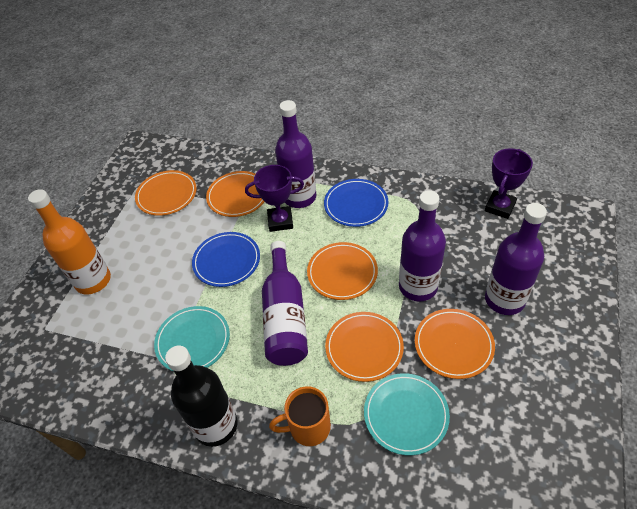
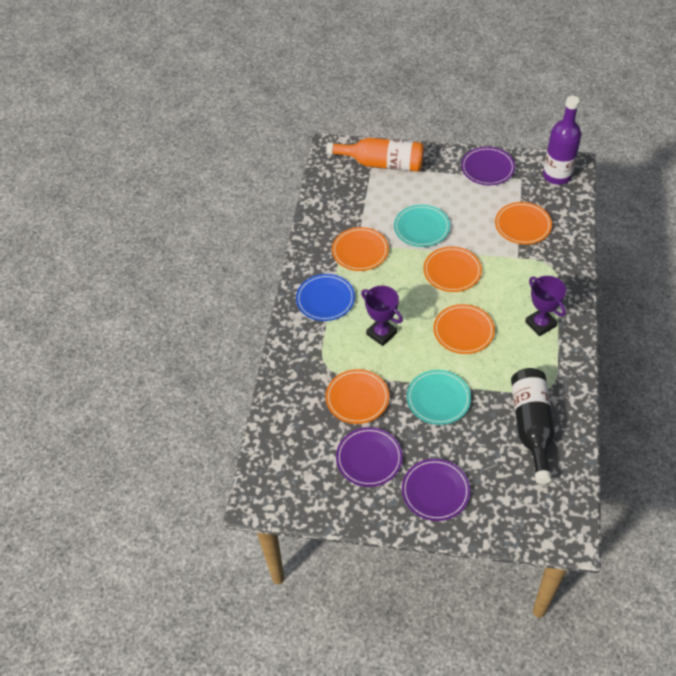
blue plate: [192,232,260,287] [324,179,389,227] = 2 -> [296,274,355,321] = 1
orange mug: [269,386,331,446] = 1 -> none = 0
purple bottle: [262,241,308,366] [275,100,317,208] [399,190,446,301] [485,203,547,315] = 4 -> [543,96,581,185] = 1
purple plate: none = 0 -> [336,427,403,487] [402,459,470,521] [461,147,515,185] = 3

